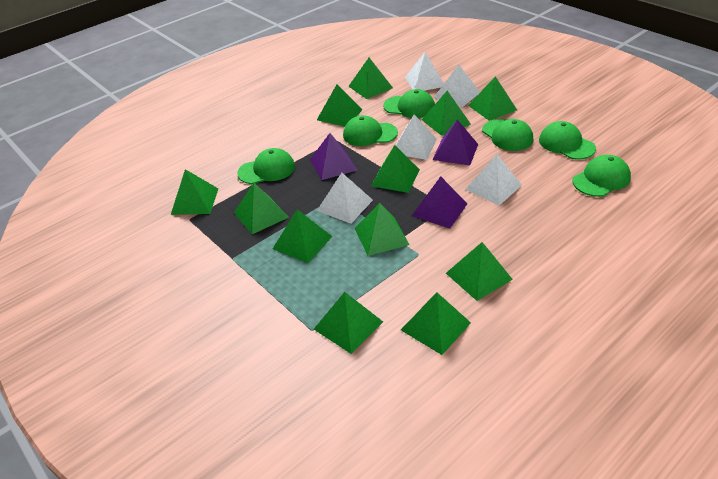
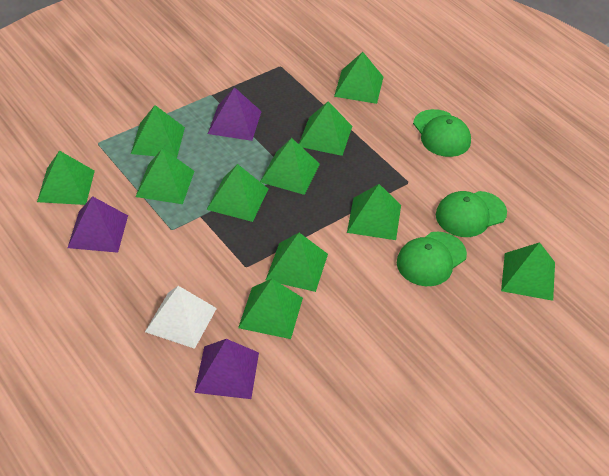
green cap: [237,148,295,184] [343,115,398,146] [383,89,435,118] [482,119,533,151] [539,121,596,160] [572,155,631,197] = 6 -> [397,232,467,286] [413,109,471,157] [436,191,507,237] = 3
green pyramid: [171,169,218,215] [234,183,289,234] [273,210,332,263] [314,292,383,354] [317,84,363,127] [348,58,393,99] [355,203,410,256] [371,145,420,193] [401,292,471,355] [422,91,471,136] [446,242,513,301] [468,76,517,121] = 12 -> [37,150,95,205] [131,105,185,158] [135,148,194,204] [207,164,268,222] [238,279,303,339] [260,138,320,195] [266,233,328,292] [299,101,353,156] [334,52,383,104] [347,184,401,240] [501,242,555,301] = 11
white pyramid: [317,173,373,224] [396,115,437,160] [405,52,444,91] [434,64,480,107] [465,154,522,206] = 5 -> [145,286,217,349] = 1

